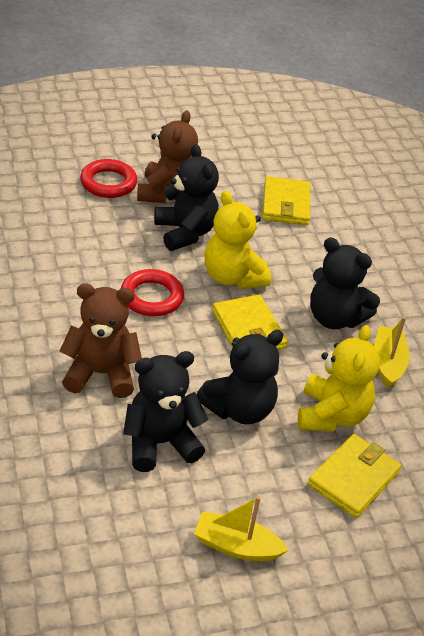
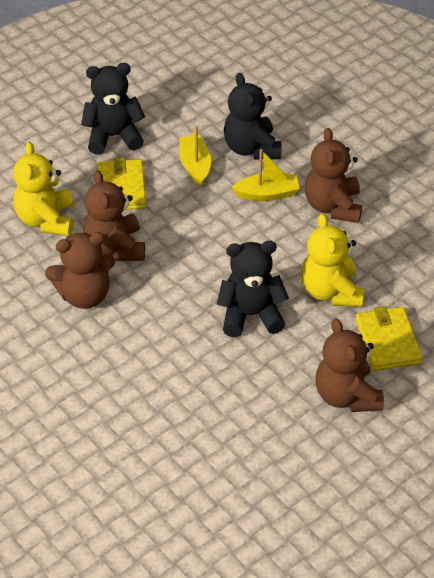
black teddy bear: [123,351,208,472] [154,144,219,251] [197,330,284,424] [310,237,380,329] = 4 -> [81,63,145,155] [217,241,289,337] [224,73,282,160] = 3
brown teddy bear: [59,284,142,398] [137,110,198,203] = 2 -> [45,232,115,309] [83,170,145,261] [305,128,362,223] [315,319,384,412] = 4
red ring: [80,159,137,198] [121,269,184,316] = 2 -> none = 0
yellow wallet: [212,295,288,350] [262,176,310,225] [308,434,401,518] = 3 -> [97,157,146,210] [355,306,422,371] = 2

